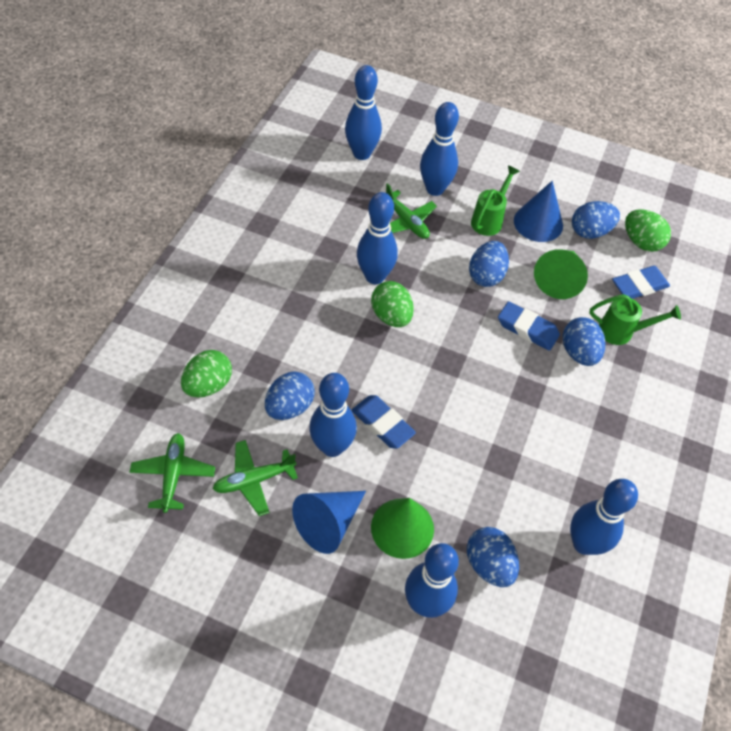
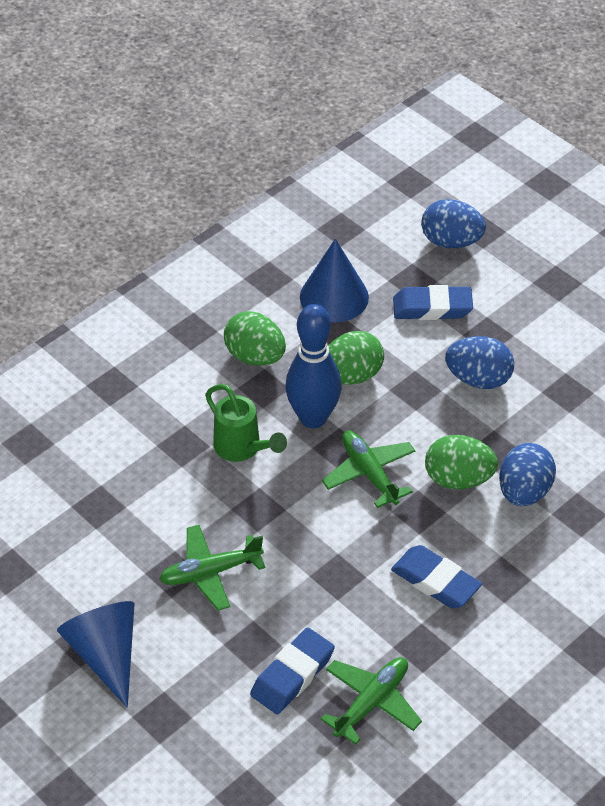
blue bowling pin: [309,373,357,457] [345,65,382,160] [357,192,398,284] [405,543,459,618] [420,102,459,196] [570,479,638,555] = 6 -> [285,304,342,428] = 1
blue egg: [265,372,315,420] [467,527,519,587] [469,241,509,287] [562,317,605,366] [572,201,620,239] = 5 -> [421,199,486,248] [445,336,514,389] [499,443,556,506] = 3
green cone: [371,498,434,559] [534,249,588,299] = 2 -> none = 0
green watering can: [471,166,520,236] [589,294,681,345] = 2 -> [205,384,287,462] = 1

